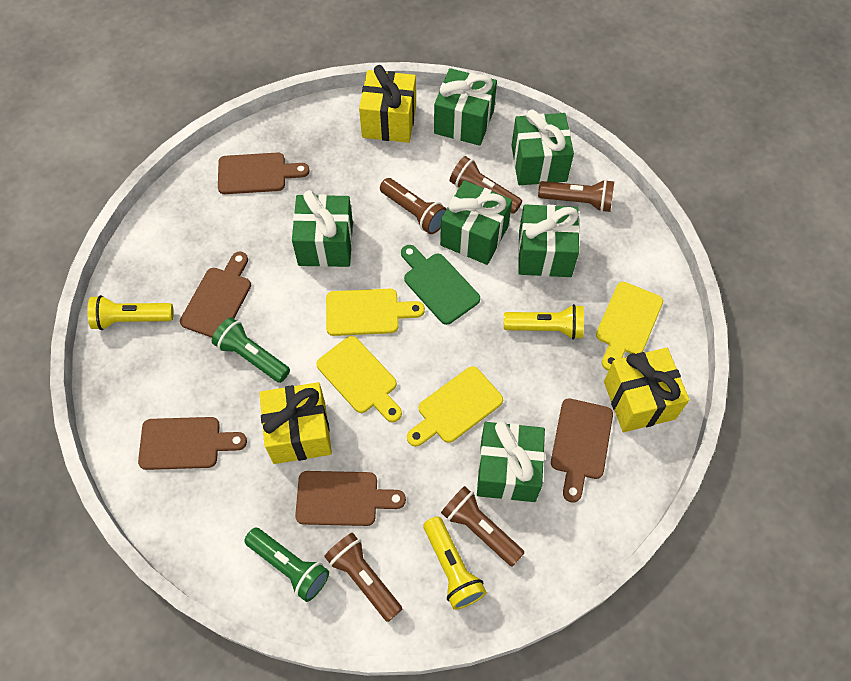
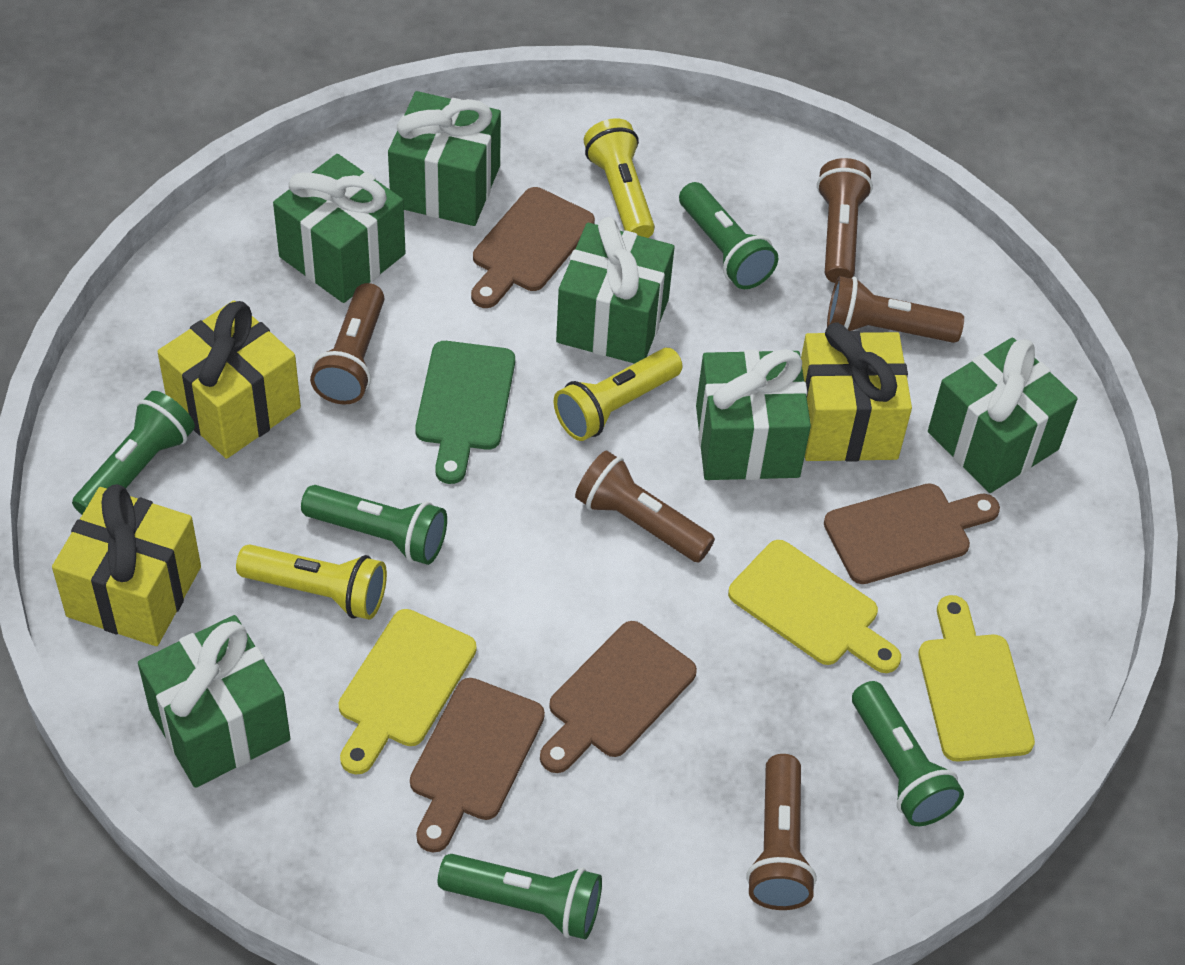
brown cutting board: [138,417,247,470] [180,252,251,338] [218,152,310,194] [295,471,406,526] [551,398,613,503] = 5 -> [410,678,545,853] [471,187,595,308] [540,621,697,773] [824,483,1000,584] = 4
green flashlight: [212,317,290,383] [244,528,329,602] = 2 -> [72,391,195,515] [301,485,447,565] [438,854,602,940] [679,182,778,289] [852,681,964,826] = 5
yellow cutting board: [316,336,402,422] [326,289,425,336] [407,366,503,447] [596,282,663,371] = 4 -> [339,609,476,775] [728,540,901,673] [918,595,1035,762] = 3

